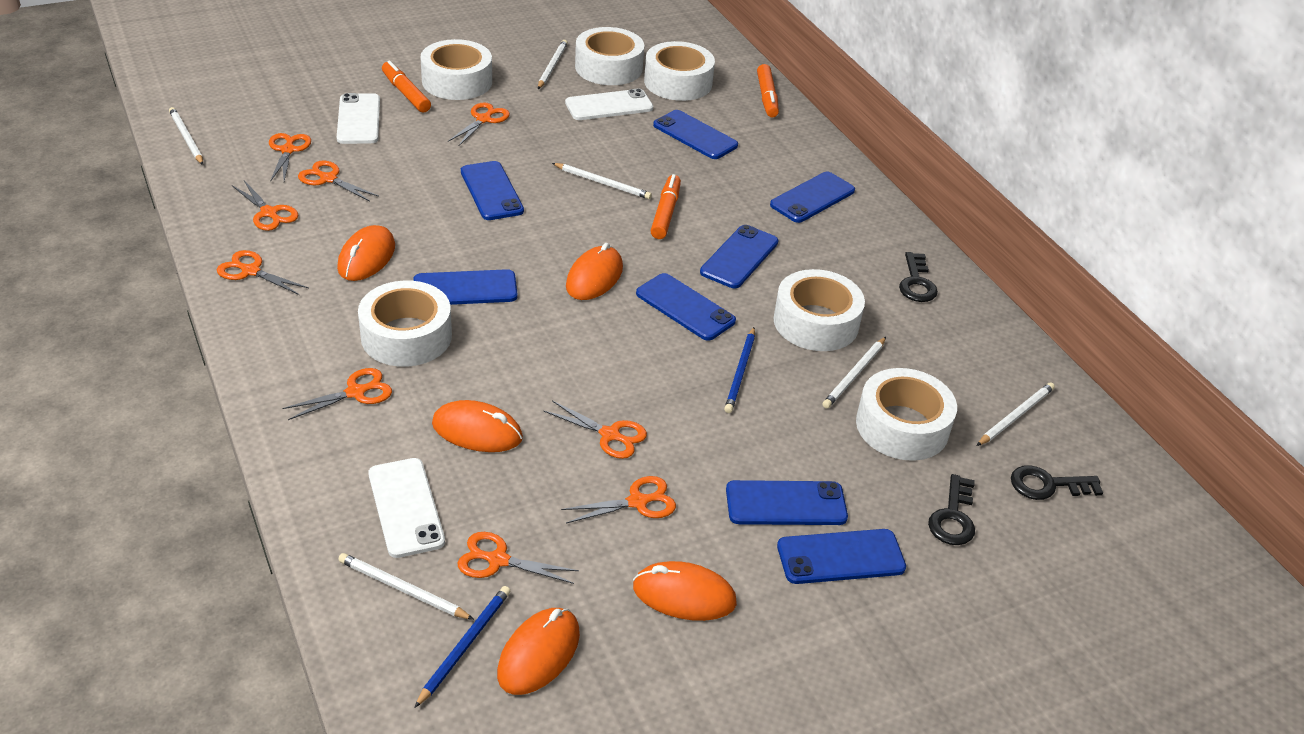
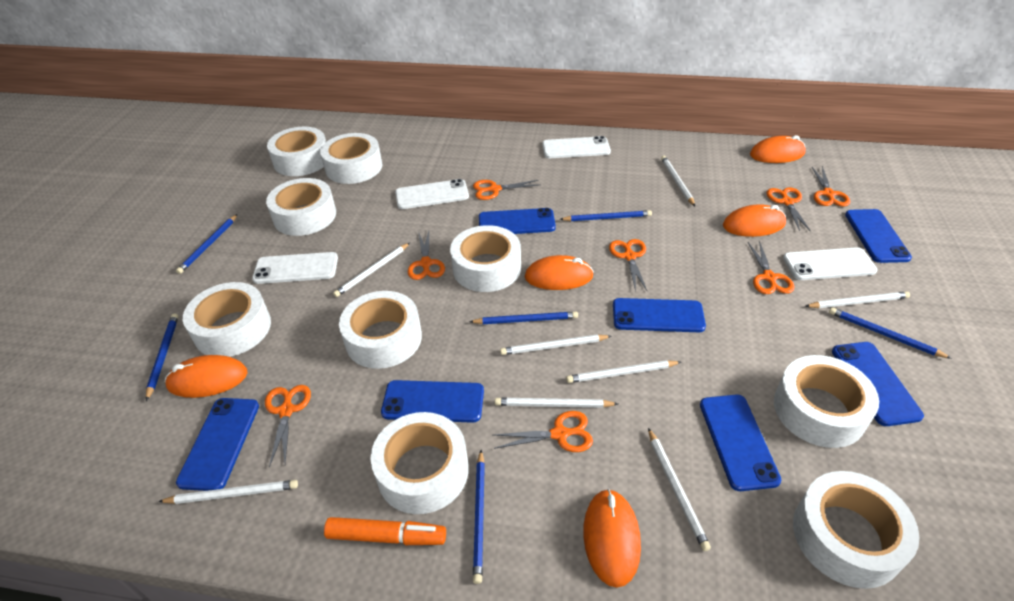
black key: [899,252,938,302] [928,474,975,545] [1011,465,1103,500] = 3 -> none = 0
blue pencil: [414,586,510,708] [724,327,755,413] = 2 -> [146,314,178,401] [176,214,238,274] [470,312,578,324] [473,450,485,584] [560,210,652,221] [829,307,952,359] = 6
blue phone: [413,269,518,305] [461,161,524,220] [636,273,736,341] [653,110,738,159] [700,225,779,288] [726,480,848,525] [770,172,855,223] [777,529,906,584] = 8 -> [176,398,259,491] [381,380,484,423] [479,208,556,234] [613,298,706,332] [700,395,781,491] [832,342,924,426] [845,209,912,263] = 7
orange marker: [382,61,431,112] [651,174,681,239] [757,64,779,117] = 3 -> [324,517,446,545] = 1
orange scissors: [217,250,309,295] [232,181,299,231] [269,133,311,182] [282,368,392,420] [298,160,378,201] [448,102,510,146] [457,532,579,584] [544,400,647,459] [561,476,676,523] = 9 -> [265,385,311,467] [408,231,445,280] [473,180,539,200] [494,411,593,452] [609,239,647,292] [748,240,794,294] [766,187,810,231] [812,166,850,207] = 8
white pencil: [169,107,203,165] [338,553,474,620] [538,40,568,89] [552,163,652,199] [822,337,886,409] [977,382,1055,446] = 6 -> [158,480,298,504] [333,243,410,297] [495,397,618,408] [500,334,611,355] [566,360,681,383] [648,428,711,551] [661,156,695,206] [805,291,910,308] = 8
white phone: [337,93,380,144] [368,458,445,558] [565,88,653,120] = 3 -> [252,252,338,284] [395,179,469,209] [542,136,611,158] [783,247,878,280] = 4
white tape: [358,280,452,367] [420,39,492,100] [575,27,644,85] [644,41,715,101] [774,269,865,351] [856,368,957,461] = 6 -> [183,282,271,357] [266,178,336,236] [267,127,326,176] [320,133,382,184] [339,291,422,369] [370,412,469,514] [450,225,521,292] [774,355,879,448] [793,471,919,589] = 9

